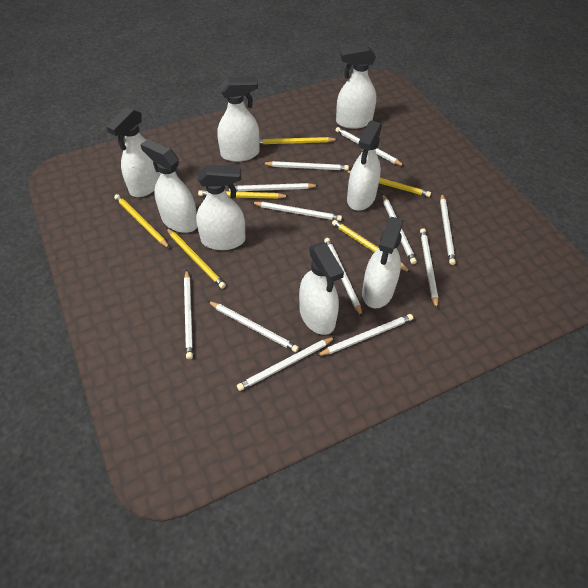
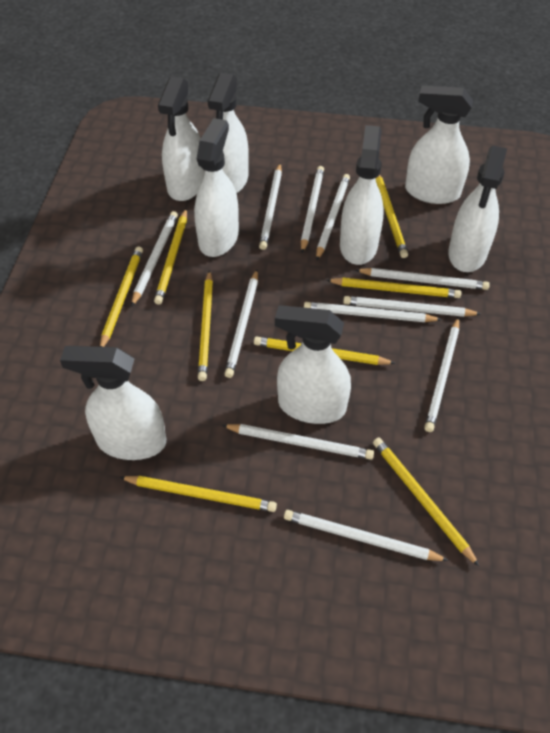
white pencil: [184,270,193,359] [208,301,299,352] [229,183,319,191] [237,337,335,391] [251,202,342,221] [262,161,349,170] [316,314,413,356] [324,238,363,317] [335,127,404,166] [382,194,417,264] [420,228,438,309] [440,193,456,265] = 12 -> [131,211,178,307] [222,424,374,460] [225,270,258,378] [259,163,282,250] [284,510,449,561] [301,166,324,253] [304,302,442,322] [316,174,350,261] [343,296,481,317] [356,268,490,290] [424,317,459,432] = 11
yellow pencil: [114,194,170,248] [166,228,226,289] [198,190,289,199] [259,137,338,145] [332,220,411,273] [346,171,431,197] = 6 -> [100,246,143,347] [120,476,277,512] [154,208,187,305] [198,270,213,381] [254,336,396,365] [326,278,461,298] [373,438,479,566] [376,175,408,258] = 8

